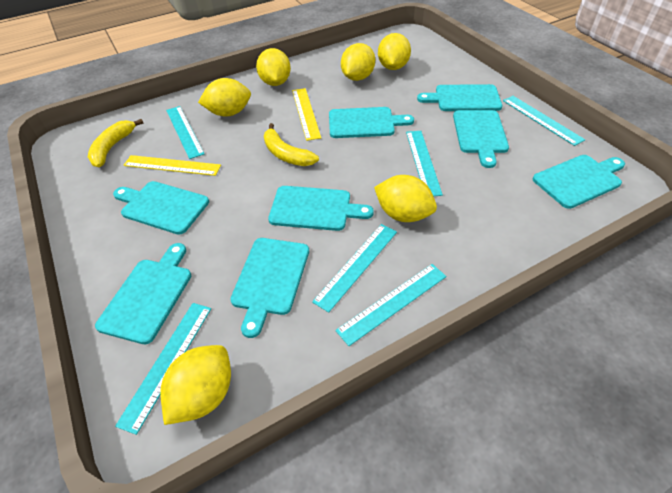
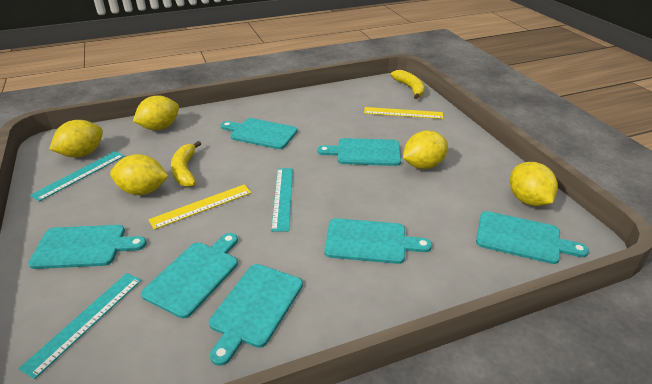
turquoise cutting board: [95,243,191,344] [113,181,209,235] [230,238,309,338] [268,186,374,231] [329,107,414,138] [417,84,502,111] [453,110,509,168] [533,155,625,209] = 8 -> [28,225,147,269] [141,233,238,319] [209,264,303,366] [221,118,298,149] [317,138,401,166] [324,218,432,264] [476,211,589,264] = 7
turquoise ruler: [115,303,211,435] [166,106,204,159] [312,224,397,313] [335,264,446,346] [406,131,443,196] [503,96,585,146] = 6 -> [19,273,142,379] [30,151,124,202] [271,168,293,232] = 3
yellow lemon: [160,345,231,425] [198,78,251,117] [256,48,291,86] [341,43,375,81] [374,175,437,222] [378,33,411,70] = 6 -> [49,120,103,157] [110,154,169,195] [133,95,179,130] [403,131,448,169] [510,162,558,206] = 5

